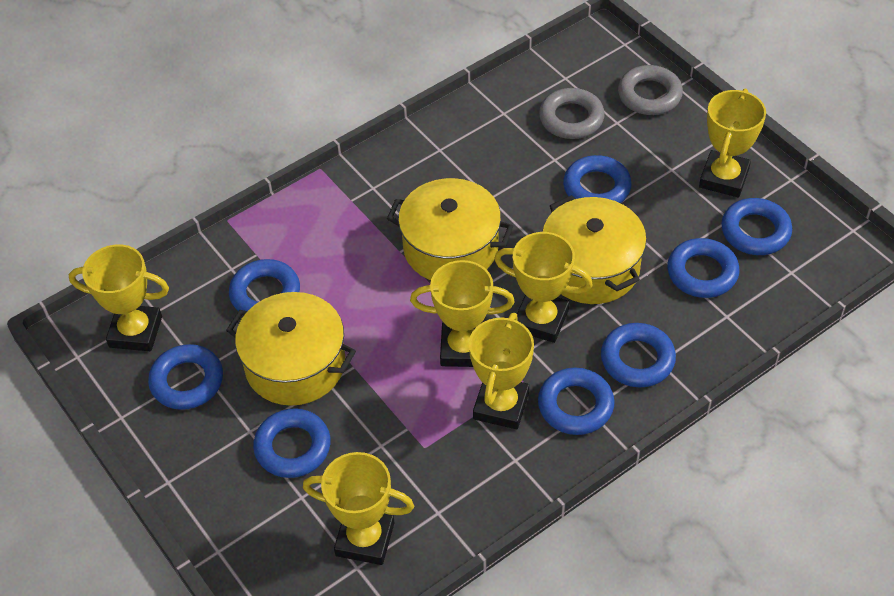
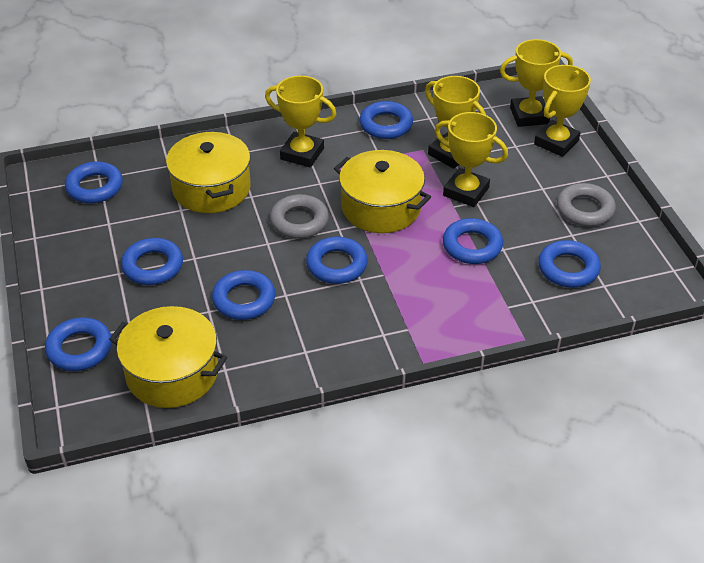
yellow trophy: [69,244,169,351] [303,452,414,565] [410,260,515,367] [469,313,534,429] [494,232,593,343] [699,89,766,197] = 6 -> [265,76,336,167] [425,76,486,169] [435,112,508,207] [500,39,573,127] [534,65,591,157] = 5

